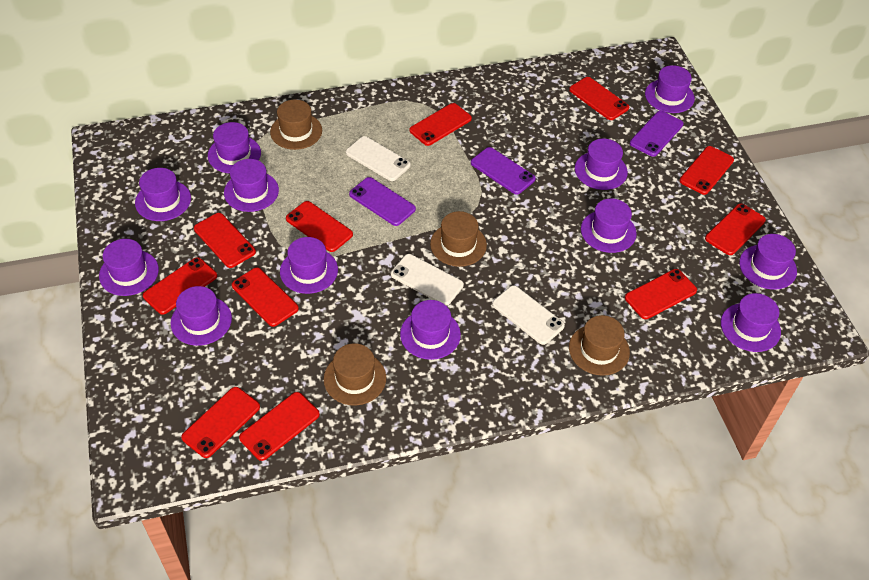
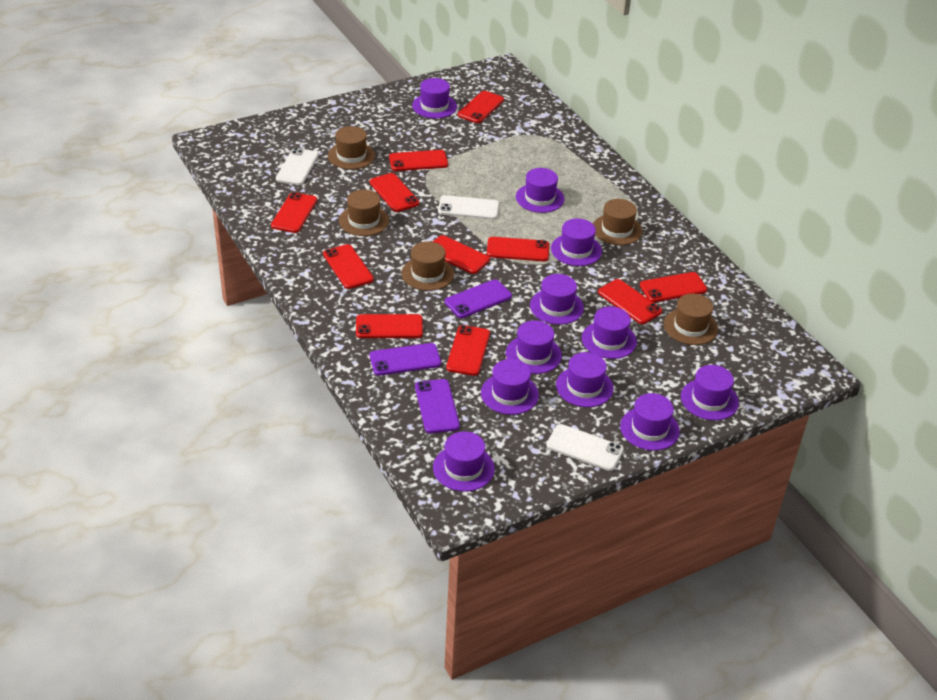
brown hat: [270,99,322,150] [324,343,386,405] [430,211,487,267] [569,315,630,376] = 4 -> [328,126,375,169] [339,190,389,236] [401,241,454,291] [593,199,642,245] [664,294,718,345] = 5
purple hat: [99,239,159,296] [135,168,191,221] [171,286,232,346] [208,122,261,173] [224,159,279,212] [280,237,338,294] [400,300,461,360] [575,139,628,190] [581,198,637,253] [645,65,695,113] [721,293,781,352] [739,234,797,290] = 12 -> [412,78,457,118] [433,431,495,492] [481,359,539,415] [506,320,562,374] [516,168,564,213] [530,274,584,325] [551,218,602,266] [556,352,614,407] [582,306,637,359] [620,393,680,451] [681,365,739,420] = 11

